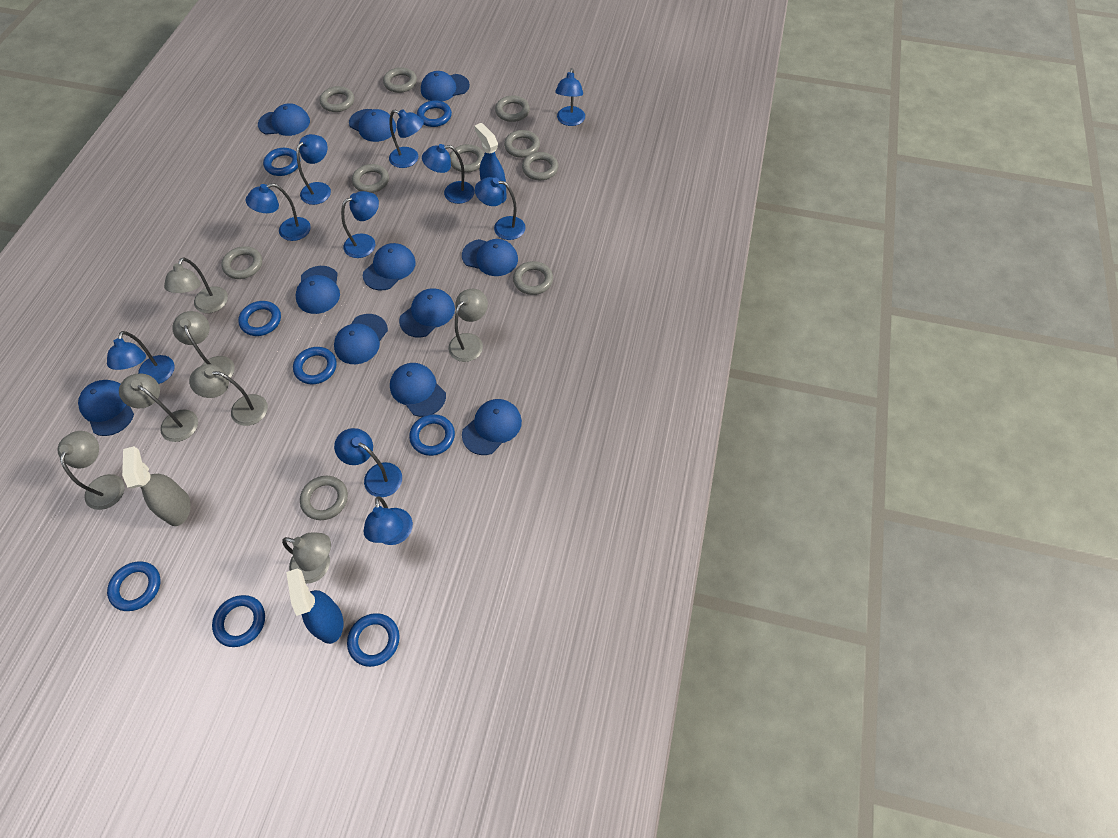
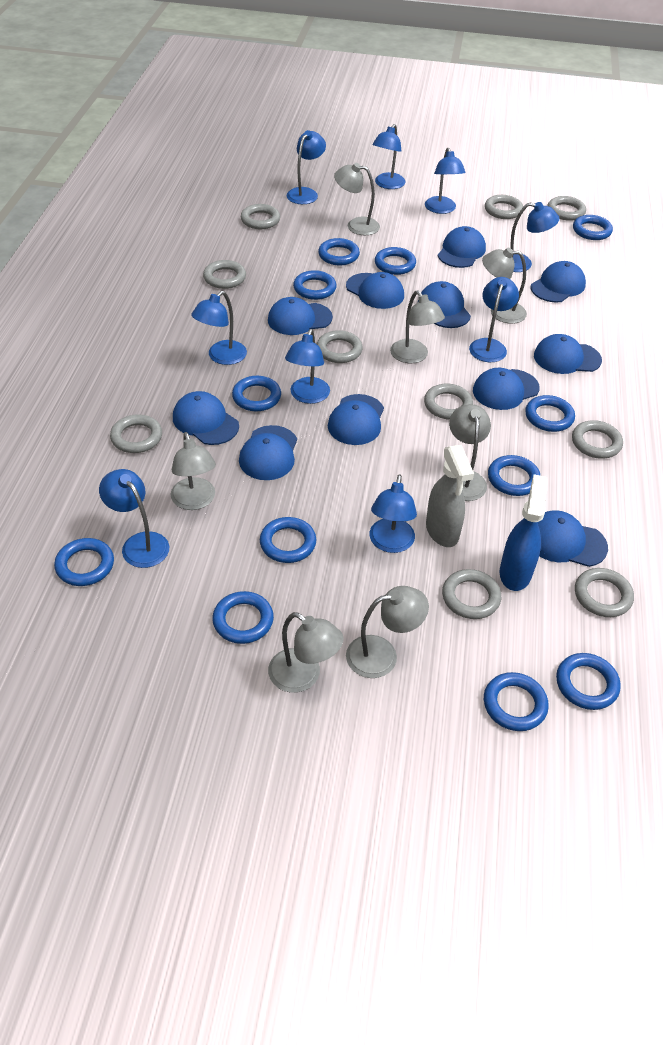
blue lamp: [107,331,175,384] [246,183,311,241] [296,134,331,205] [334,428,402,497] [341,191,379,258] [363,496,413,545] [389,109,424,168] [422,144,475,204] [475,177,526,240] [555,68,585,126] = 10 -> [99,469,169,568] [191,291,247,365] [285,329,330,404] [287,130,326,204] [369,475,417,553] [373,124,405,189] [425,148,465,214] [469,277,519,362] [510,202,560,272] = 9
blue ring: [107,561,160,611] [212,595,265,647] [238,301,281,336] [263,148,298,176] [293,347,337,384] [347,613,400,667] [409,414,455,456] [417,100,452,127] = 8 -> [54,538,114,586] [212,591,274,644] [232,376,281,411] [260,517,316,563] [293,270,336,300] [318,238,360,265] [375,247,416,275] [484,672,549,731] [488,455,541,496] [525,395,575,432] [556,653,621,710] [573,215,613,240] = 12
blue spray bottle: [286,568,343,644] [474,123,507,203] = 2 -> [500,474,548,591] = 1

